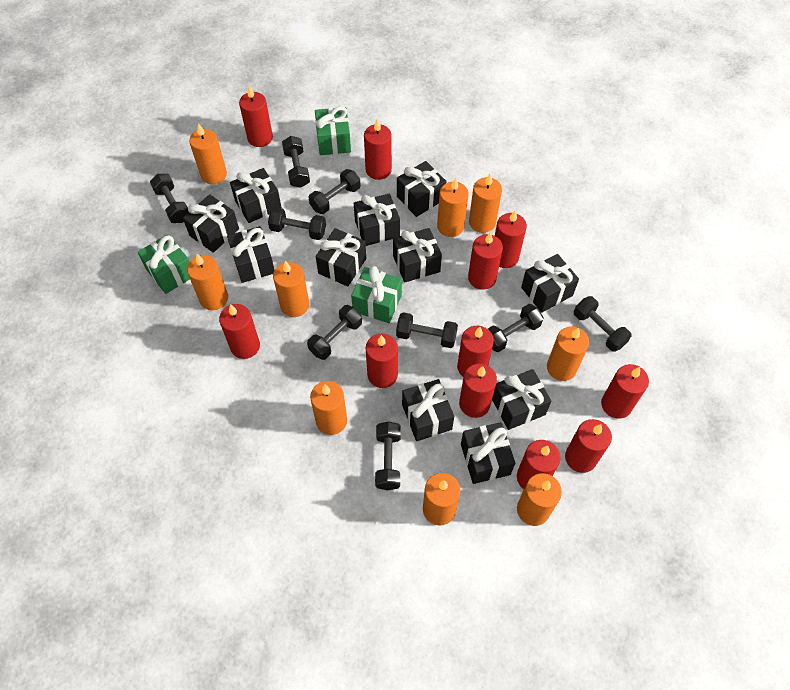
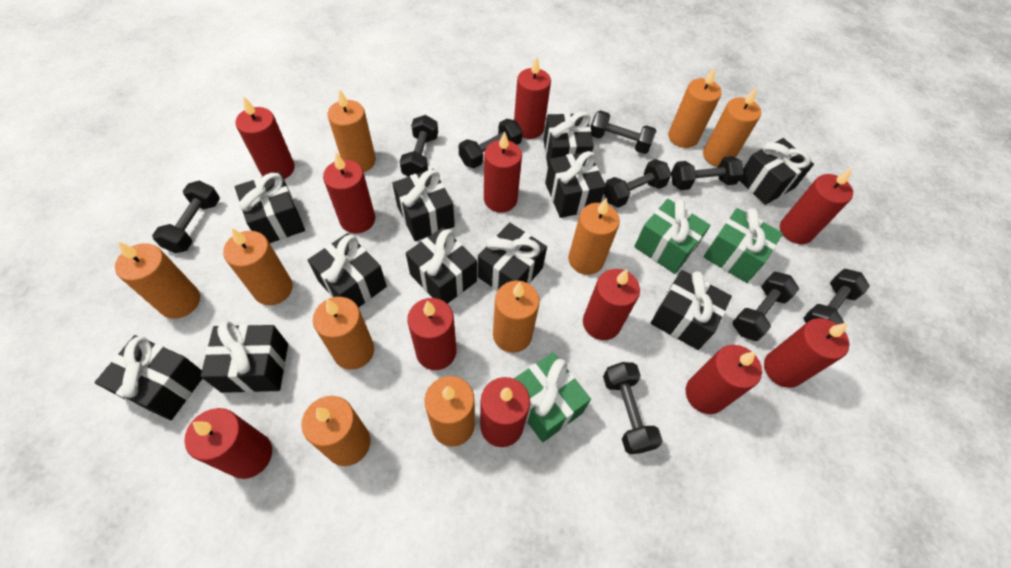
orange candle: [187,254,228,310] [189,123,227,184] [273,261,309,317] [310,381,347,435] [423,473,461,525] [437,178,469,237] [469,174,502,233] [517,473,562,526] [547,326,589,381] = 9 -> [115,242,200,319] [223,228,293,305] [301,396,370,466] [313,297,374,370] [328,89,376,172] [424,376,475,446] [493,281,540,353] [568,198,620,275] [668,68,721,148] [703,87,761,167] = 10

